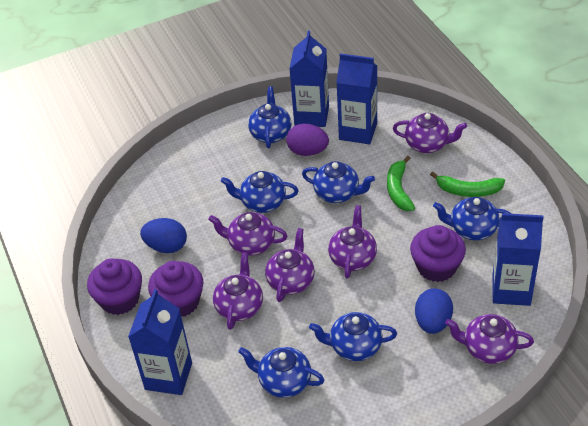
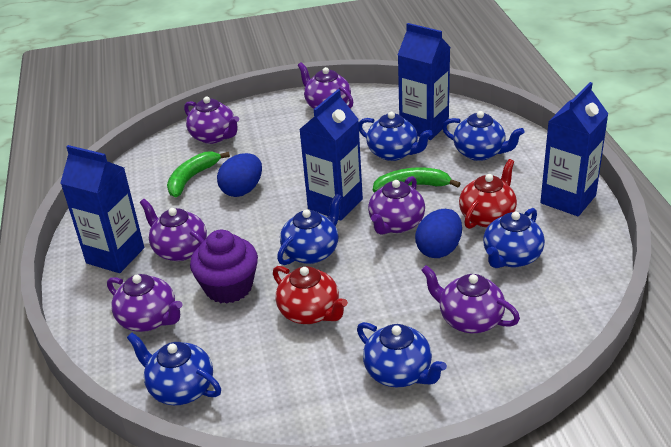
purple cupcake: [87,258,142,315] [148,261,204,317] [410,225,466,282] = 3 -> [190,230,258,304] = 1
purple egg: [286,124,329,156] = 1 -> none = 0
red teapot: none = 0 -> [273,266,348,324] [459,159,517,229] = 2

